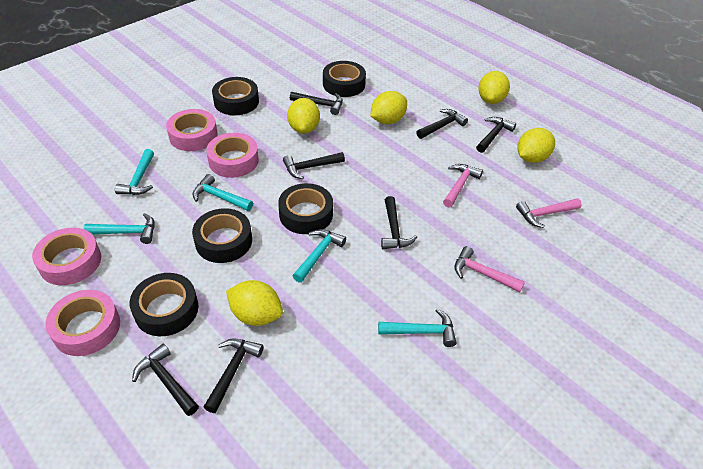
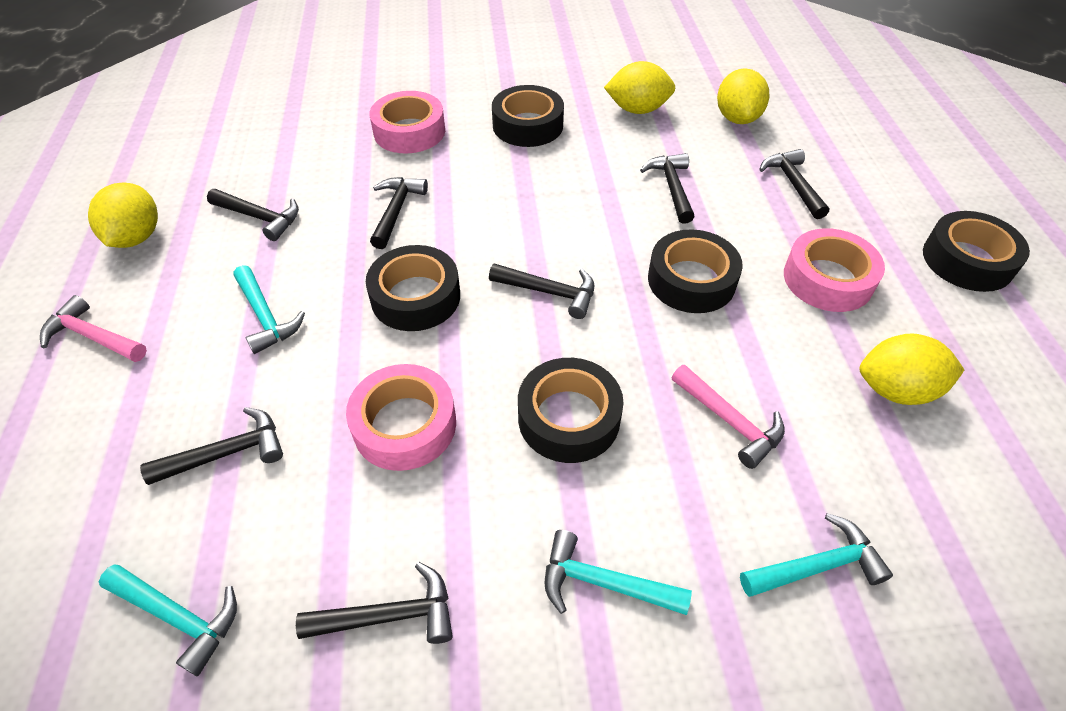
pink hammer: [443,164,483,208] [455,246,525,292] [516,198,582,228] = 3 -> [40,295,147,362] [671,365,785,469] = 2
pink tape: [32,227,101,285] [45,290,120,356] [166,109,218,151] [206,133,259,178] = 4 -> [346,364,456,471] [370,91,445,153] [784,228,885,312] = 3
turquoise hammer: [84,213,154,244] [115,149,154,195] [193,174,253,211] [293,229,346,283] [378,309,457,347] = 5 -> [99,564,237,676] [234,265,305,354] [544,530,692,615] [740,513,893,597] = 4
yellow lemon: [226,280,283,326] [287,98,320,134] [370,91,407,124] [478,71,510,104] [517,128,555,163] = 5 -> [88,183,158,248] [604,61,675,114] [717,68,769,124] [860,333,964,405] = 4

